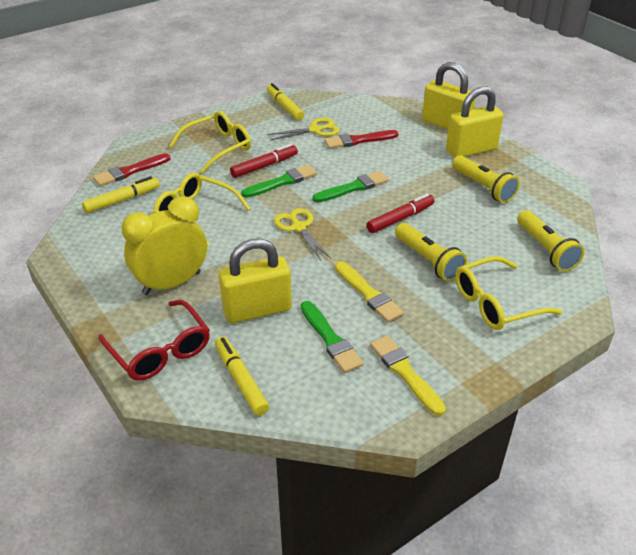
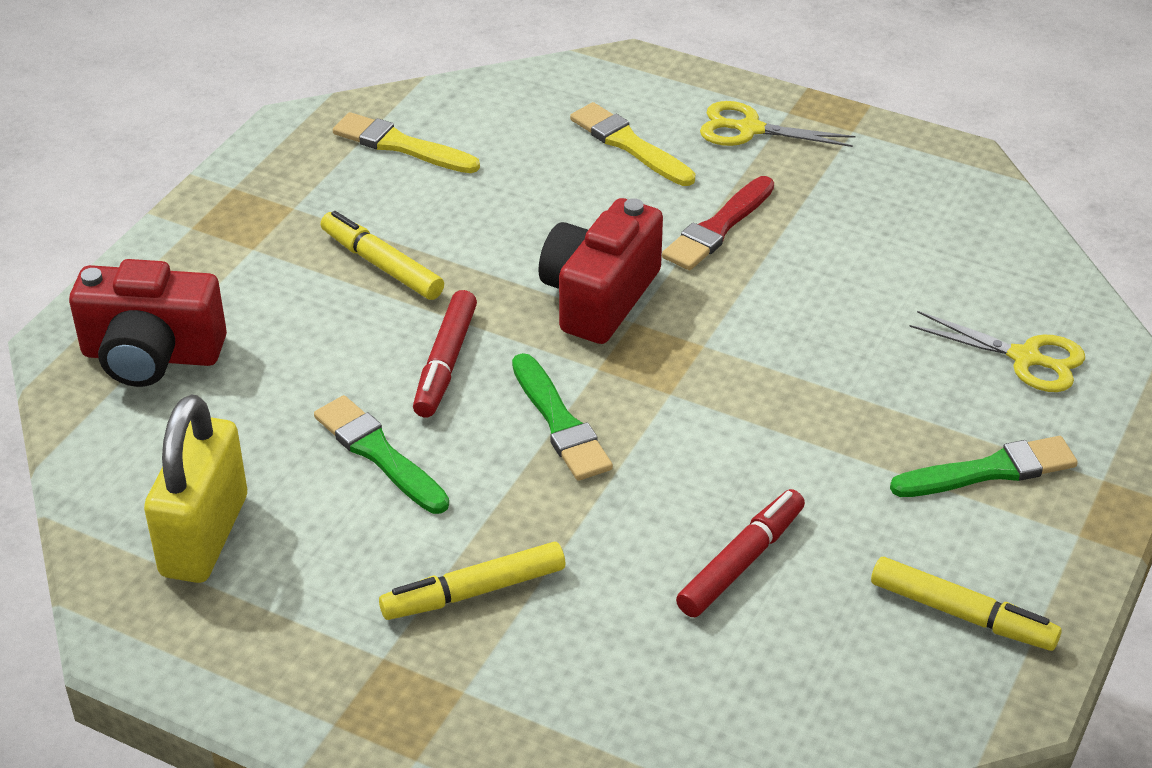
red brush: [93,153,171,186] [324,130,399,149] = 2 -> [662,176,774,270] = 1
red camera: none = 0 -> [69,259,227,387] [538,198,663,344] = 2
red glasses: [98,300,210,381] = 1 -> none = 0
yellow clock: [121,196,207,295] = 1 -> none = 0
yellow flashlight: [395,223,467,282] [452,155,520,203] [517,210,584,272] = 3 -> none = 0
yellow glasses: [153,172,251,246] [169,111,251,173] [455,256,562,330] = 3 -> none = 0
yellow padlock: [219,238,292,323] [422,62,476,130] [446,86,504,158] = 3 -> [144,395,247,583] = 1

